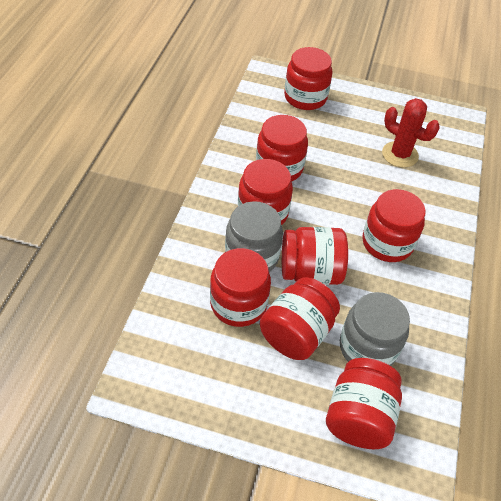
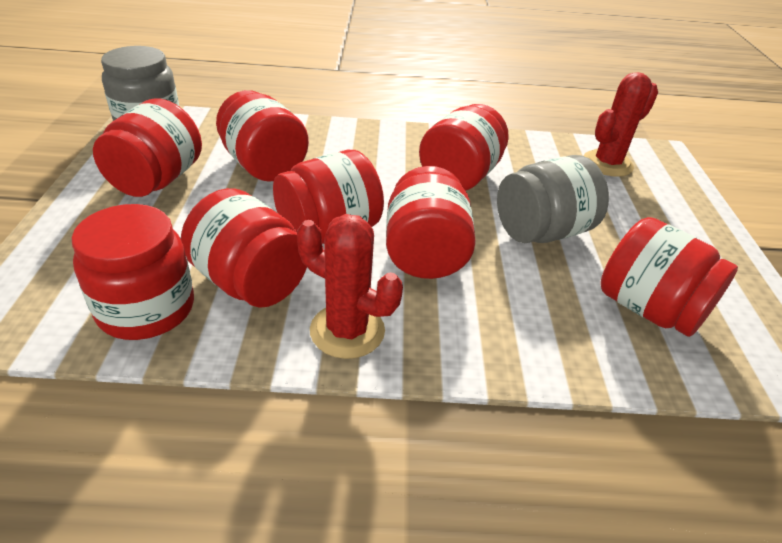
red cactus: [382,98,440,168] = 1 -> [297,214,403,359] [583,72,658,177] = 2

